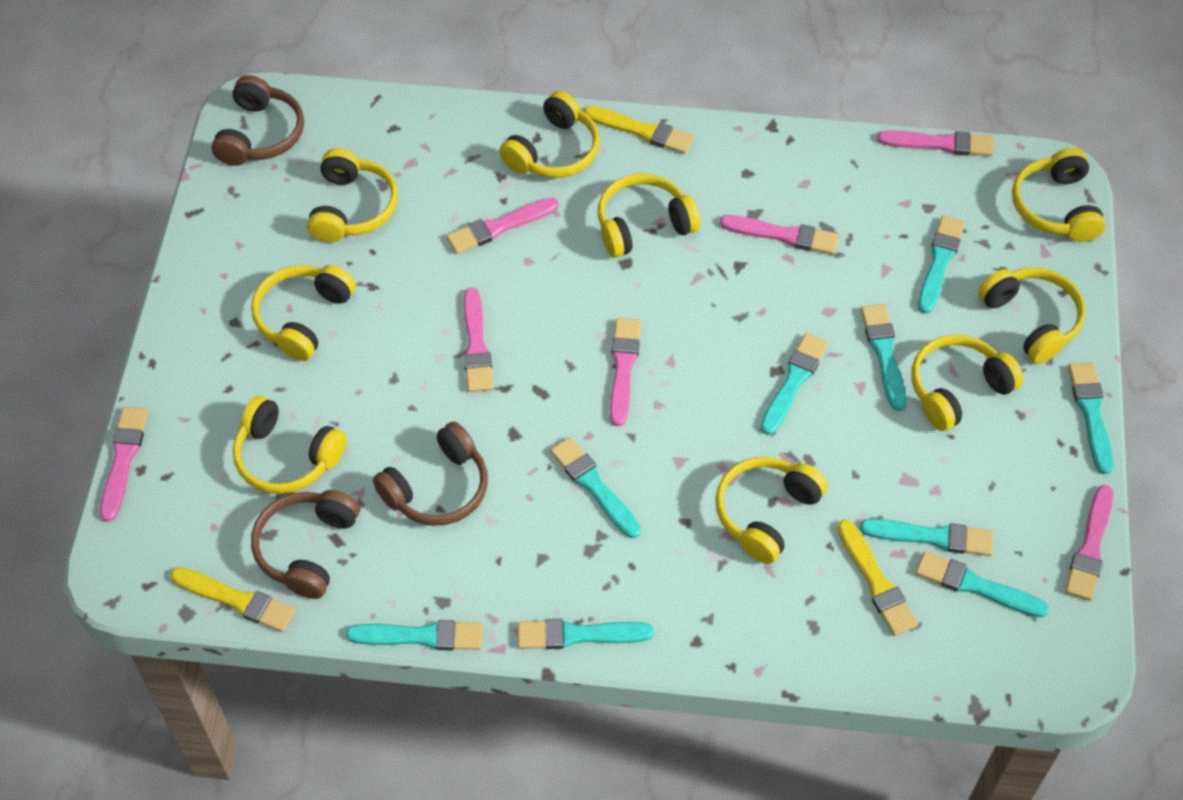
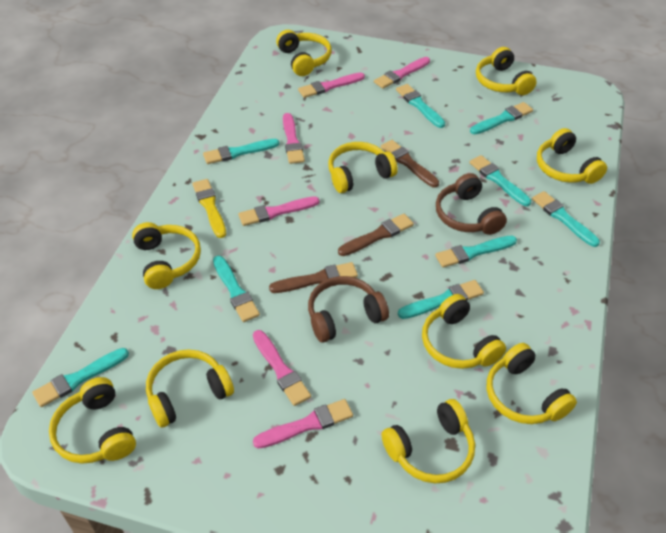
brown brush: none = 0 -> [269,262,358,293] [338,214,414,256] [381,140,439,188] = 3
brown headphones: [211,75,304,166] [251,490,360,599] [373,422,488,526] = 3 -> [308,276,389,342] [436,173,507,235] = 2
pink brush: [100,407,148,522] [446,197,558,254] [464,287,493,392] [610,318,641,426] [720,215,839,255] [877,130,993,156] [1065,485,1113,601] = 7 -> [238,196,319,226] [253,330,311,406] [253,399,353,449] [283,113,305,164] [298,72,365,98] [374,57,430,89] = 6
yellow brush: [170,567,296,632] [584,106,694,154] [837,520,918,636] = 3 -> [192,179,226,238] = 1
yellow headphones: [233,396,347,494] [251,265,356,361] [307,148,398,242] [499,91,600,178] [598,174,700,258] [715,457,828,564] [911,334,1024,431] [978,267,1086,364] [1012,148,1106,242] = 9 -> [49,377,136,464] [132,222,201,289] [146,349,234,427] [276,30,331,76] [328,142,398,193] [382,399,475,483] [422,294,506,369] [476,47,537,95] [487,343,577,424] [537,128,607,184] = 10

